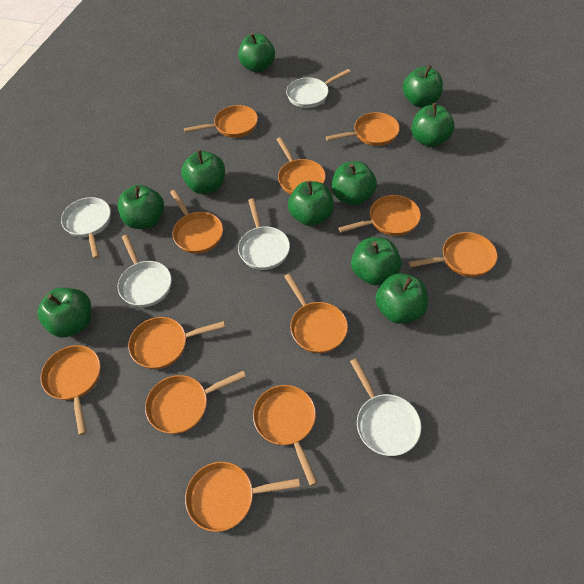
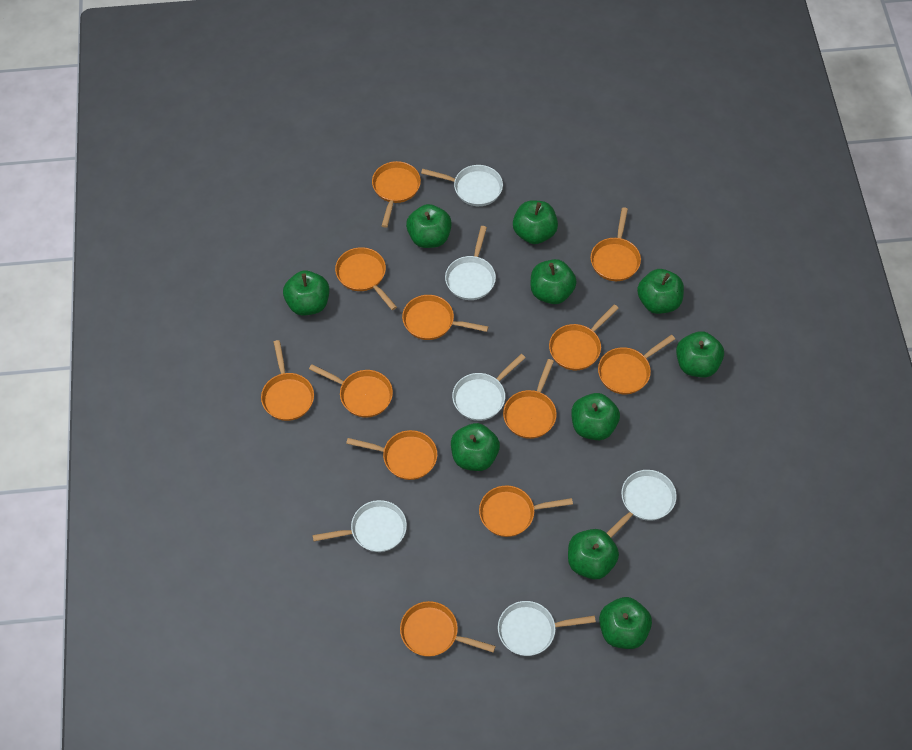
white pan: [61,197,111,259] [118,235,172,307] [238,198,290,270] [286,69,351,108] [350,358,421,456] = 5 -> [312,500,407,552] [421,165,503,206] [445,226,496,300] [452,354,526,421] [498,601,596,656] [607,470,677,538] = 6

